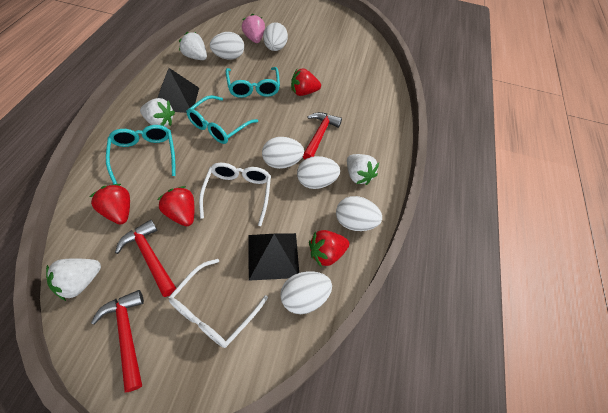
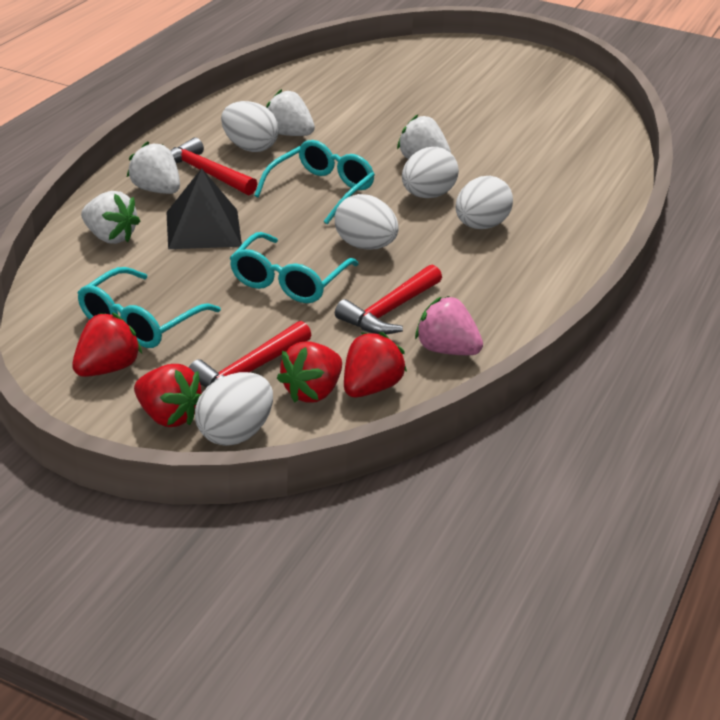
black pyramid: [158,68,199,113] [248,233,299,281] = 2 -> [167,168,242,249] = 1
white egg: [210,32,244,60] [262,137,304,169] [263,22,288,51] [280,271,332,314] [297,156,340,189] [336,196,382,231] = 6 -> [195,372,273,446] [221,101,279,152] [335,194,399,250] [402,147,459,198] [456,176,513,229] = 5
white glasses: [168,259,268,348] [199,163,271,226] = 2 -> none = 0

